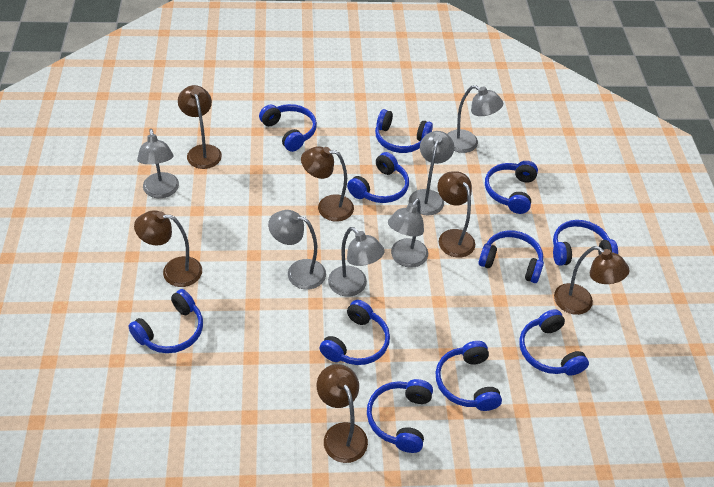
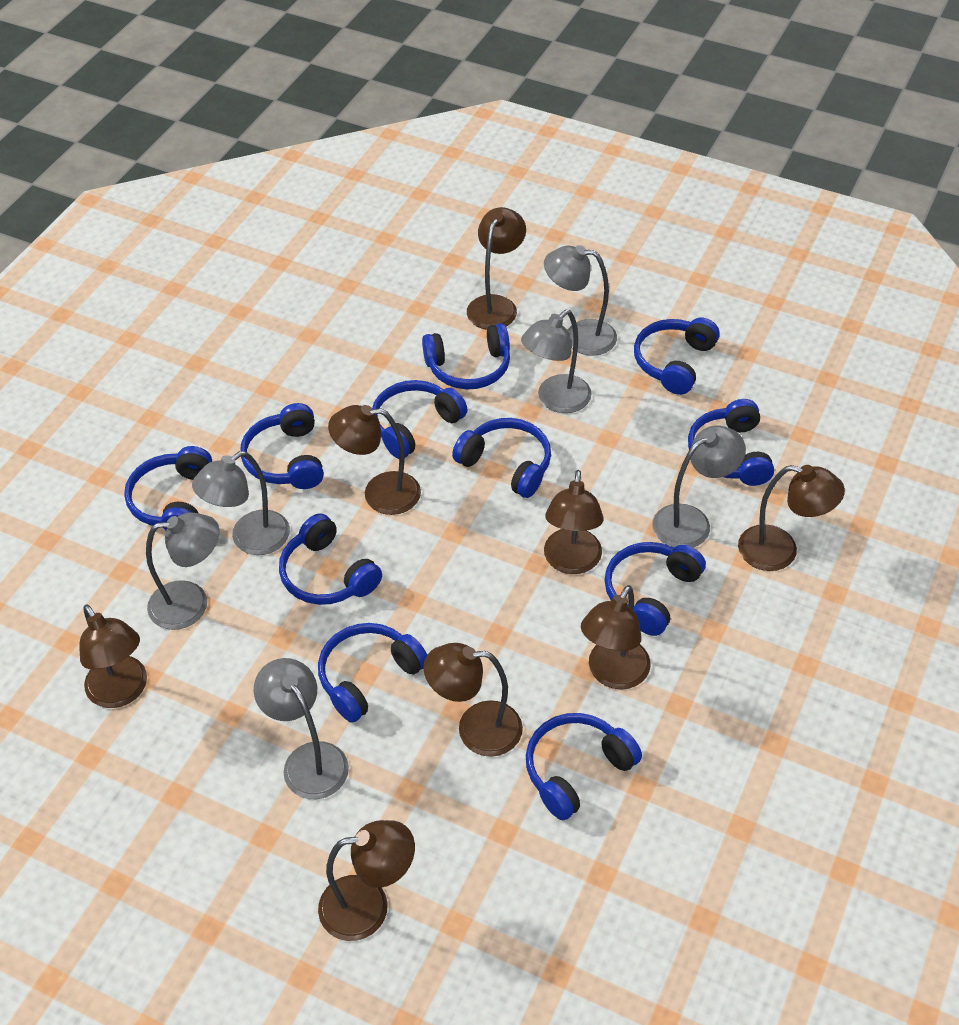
brown lamp: [134,210,202,287] [178,85,222,169] [301,146,354,222] [317,364,368,463] [437,171,475,258] [554,246,630,315] = 6 -> [80,605,147,708] [318,820,415,941] [328,405,421,515] [423,643,523,757] [467,207,526,329] [544,470,604,574] [581,585,651,689] [738,465,845,571] = 8

